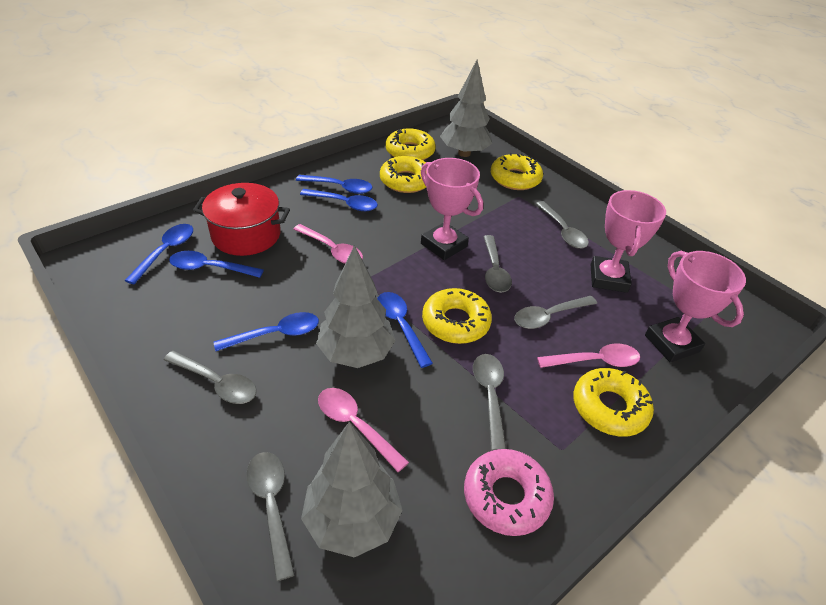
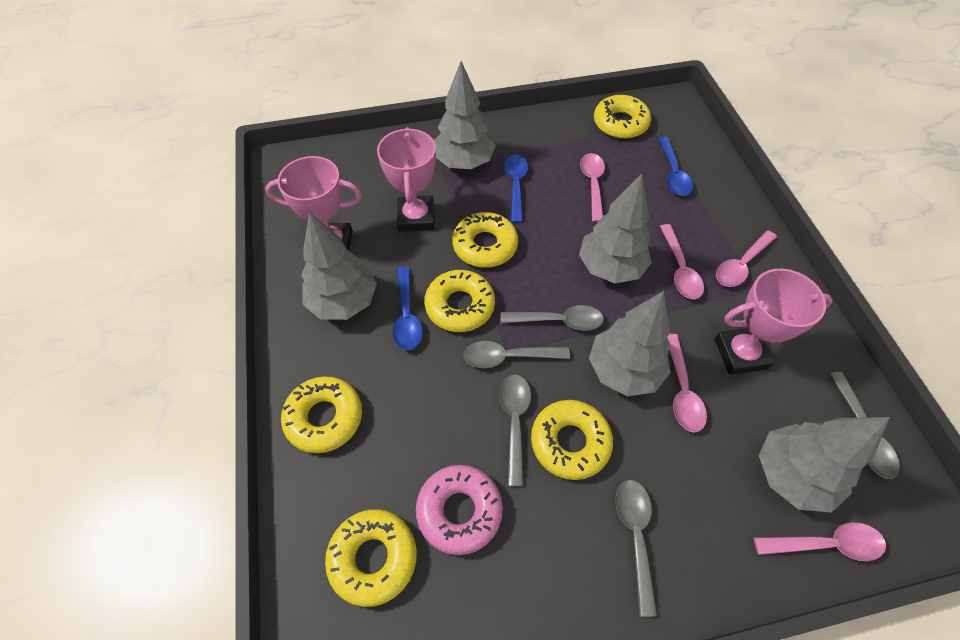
blue spoon: [124,224,193,284] [169,251,264,278] [214,312,319,351] [296,175,372,194] [300,189,378,211] [377,292,433,368] = 6 -> [393,267,423,350] [503,154,528,224] [658,137,693,196] = 3
grey spoon: [163,351,257,404] [246,452,295,581] [473,354,506,451] [483,235,512,293] [514,296,597,329] [536,201,589,249] = 6 -> [463,341,570,368] [499,375,531,486] [500,305,604,331] [615,480,657,617] [830,372,900,479] = 5
grey tree: [301,422,403,557] [316,245,396,368] [440,60,492,157] = 3 -> [301,212,377,320] [434,61,496,169] [579,174,652,283] [589,291,671,396] [759,417,890,512] = 5
pink spoon: [293,224,363,264] [318,388,409,472] [537,343,640,368] = 3 -> [580,153,605,222] [660,224,704,299] [667,334,707,433] [716,230,777,287] [754,522,886,561] = 5
red pot: [193,183,290,256] = 1 -> none = 0
yellow donut: [380,156,426,193] [386,128,436,160] [422,288,492,344] [491,153,543,190] [573,368,654,437] = 5 -> [281,376,362,453] [325,509,417,607] [424,270,495,332] [452,212,518,268] [531,400,613,480] [594,95,651,139] = 6

